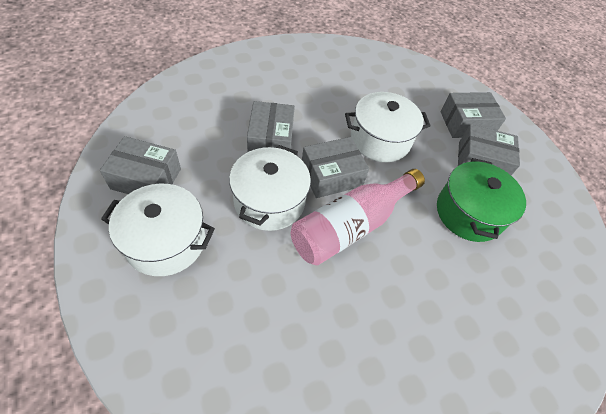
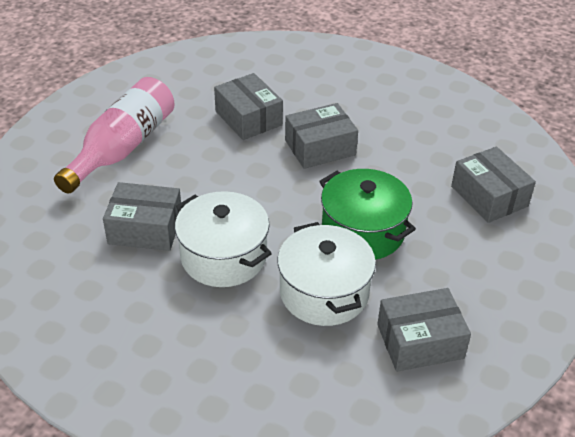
white pot: [101,184,215,276] [229,145,311,231] [345,92,430,162] = 3 -> [175,191,272,287] [277,222,376,326] = 2

